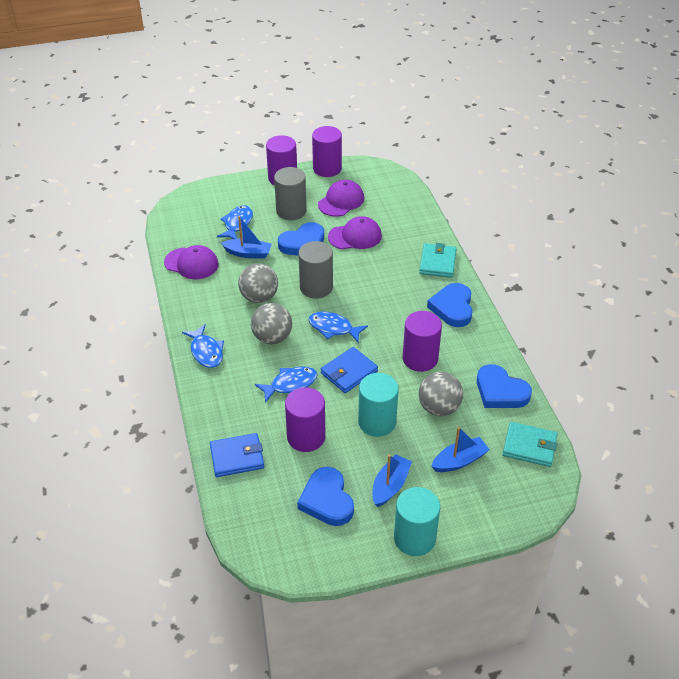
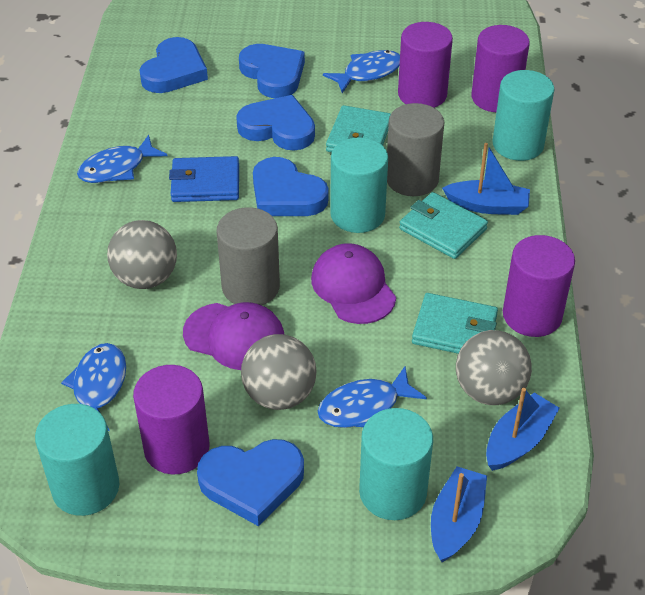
blue heart: [278,222,324,256] [297,467,354,526] [427,283,473,327] [477,364,532,408] = 4 -> [139,37,208,93] [197,439,304,526] [236,95,315,151] [239,44,305,98] [253,157,329,216] = 5
blue wallet: [210,433,264,477] [321,347,378,393] = 2 -> [169,156,239,202] = 1
purple cap: [164,245,219,279] [318,180,364,216] [328,216,382,249] = 3 -> [183,302,284,370] [311,243,396,324] = 2
turquoise cylinder: [358,373,399,437] [394,487,440,556] = 2 -> [35,404,119,516] [330,137,388,233] [359,408,433,520] [493,70,555,161] = 4
turquoise wallet: [419,243,457,278] [503,422,558,467] = 2 -> [326,105,391,152] [399,192,488,259] [412,293,498,354] = 3

